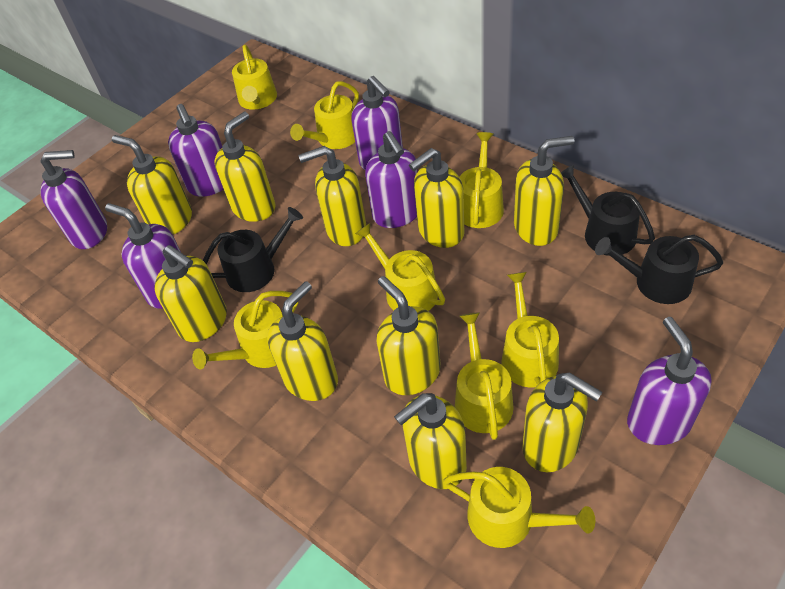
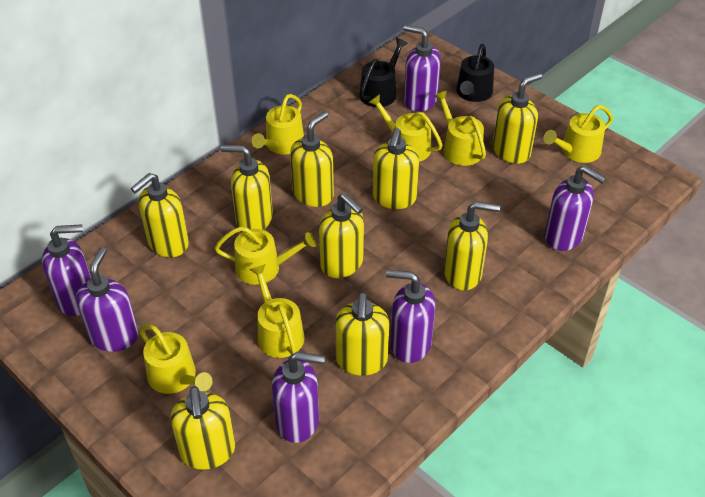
black watering can: [203,207,303,292] [561,165,655,256] [595,235,723,304] = 3 -> [359,38,408,107] [456,44,494,102] = 2
yellow soap dispenser: [112,135,192,235] [154,245,227,342] [215,112,275,222] [267,281,338,401] [298,146,366,246] [376,276,441,395] [394,393,467,489] [409,148,465,248] [514,136,574,246] [522,373,602,472] = 10 -> [131,173,189,257] [170,386,235,470] [221,145,273,232] [290,111,334,207] [319,193,364,278] [335,293,389,376] [372,128,419,209] [444,201,500,291] [493,73,542,164] = 9
yellow watering can: [192,291,299,369] [232,45,277,110] [290,81,359,149] [355,223,445,311] [443,467,595,548] [455,312,514,440] [460,132,504,228] [501,272,559,388] = 8 -> [139,325,212,394] [215,226,316,285] [249,264,304,358] [251,94,304,155] [368,94,443,162] [434,91,486,166] [543,105,613,163] = 7

